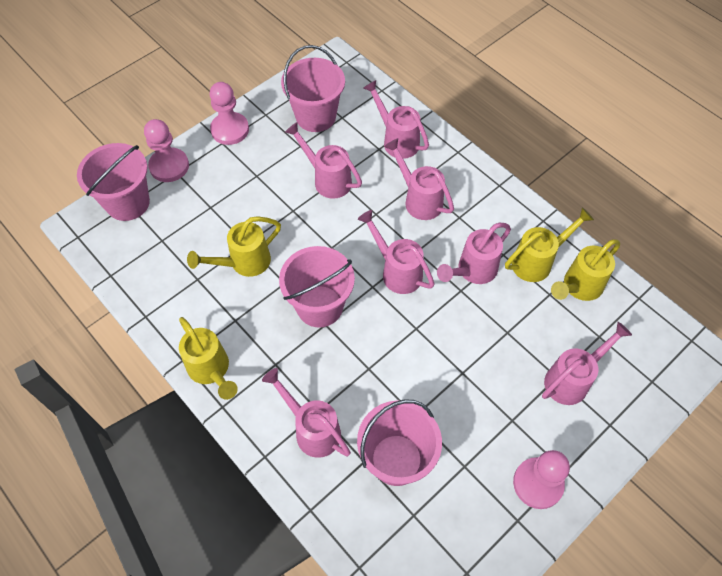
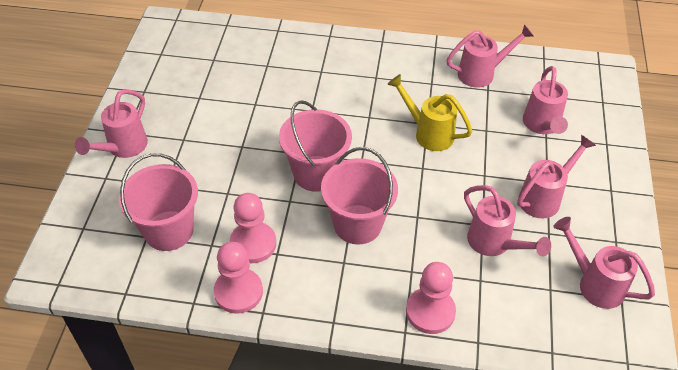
pink bucket: [77,143,150,221] [279,246,355,328] [281,45,345,132] [357,400,442,486] = 4 -> [119,153,198,251] [279,100,352,192] [321,147,398,245] = 3
pink watering can: [262,368,351,458] [285,122,362,199] [358,210,435,294] [363,80,429,159] [384,138,454,220] [437,223,511,284] [542,322,632,405] = 7 -> [75,89,148,158] [447,24,534,88] [464,185,551,256] [517,135,596,218] [523,66,568,134] [553,217,655,309] = 6
yellow watering can: [179,317,238,400] [187,216,281,277] [505,207,594,282] [551,239,620,301] = 4 -> [387,74,473,151] = 1

